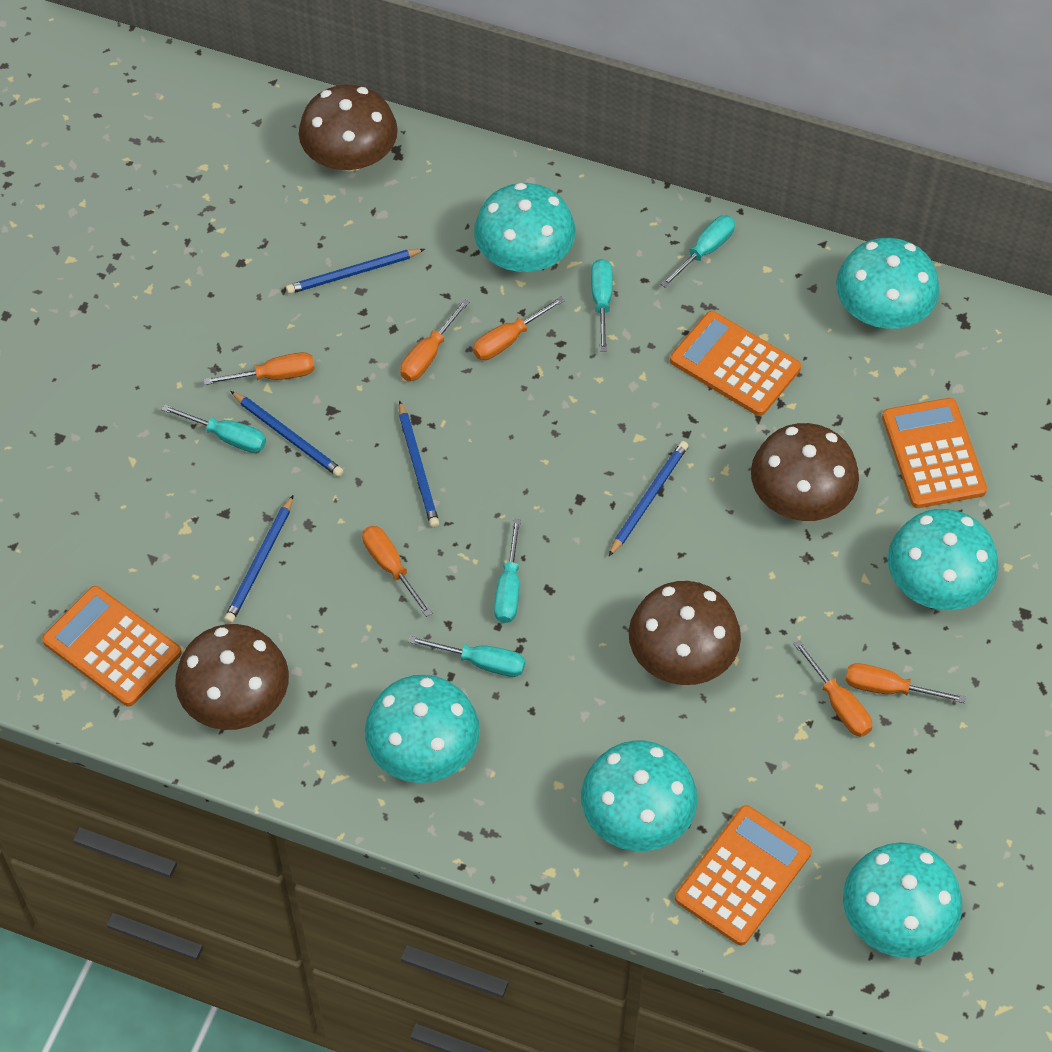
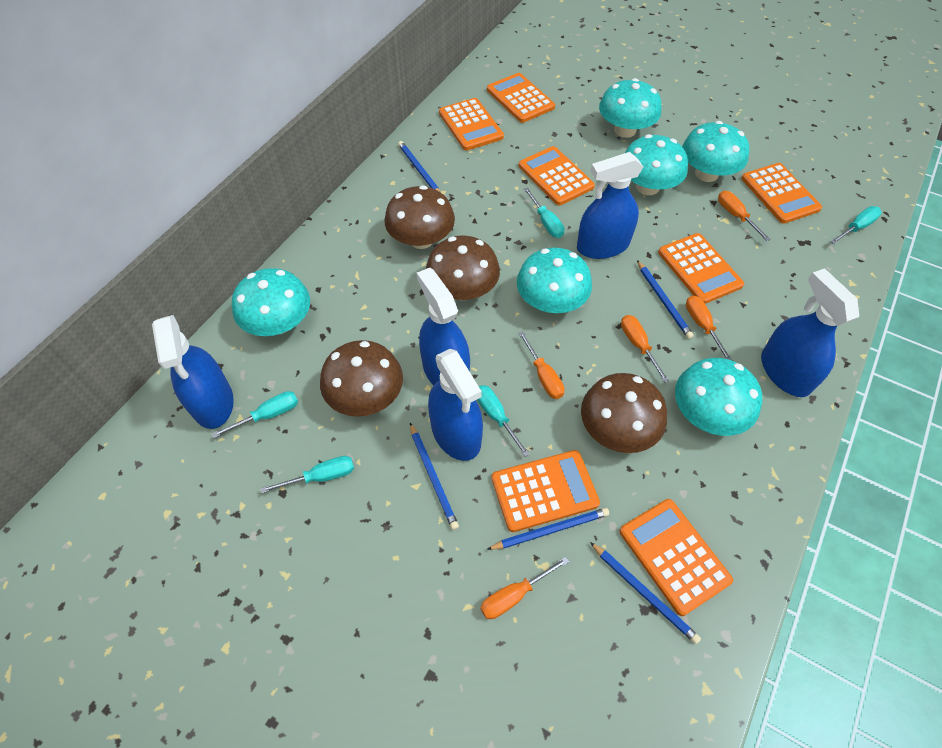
blue spray bottle: none = 0 -> [152,315,234,429] [417,268,470,385] [428,349,483,461] [577,152,643,259] [761,268,859,397] = 5
orange calculator: [42,586,182,707] [670,311,801,416] [675,805,812,945] [882,398,987,508] = 4 -> [439,98,504,151] [487,73,555,123] [492,450,600,532] [519,146,595,205] [620,499,733,616] [658,233,744,304] [741,163,822,224] = 7
orange screwdriver: [203,352,315,385] [362,526,432,617] [400,299,469,381] [473,296,565,360] [793,640,872,737] [845,663,966,703] = 6 -> [480,556,569,619] [518,331,564,399] [621,315,669,383] [686,295,732,360] [718,191,771,241] = 5

